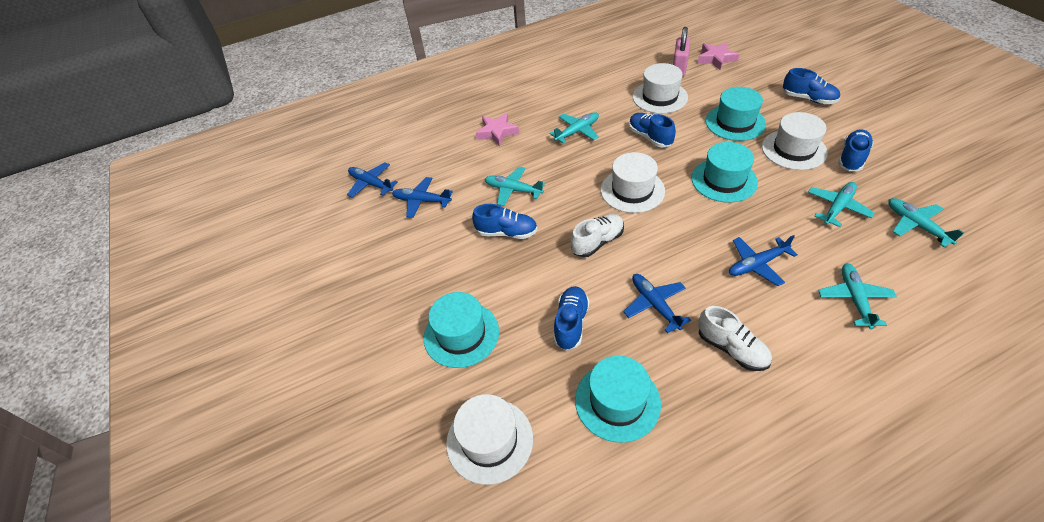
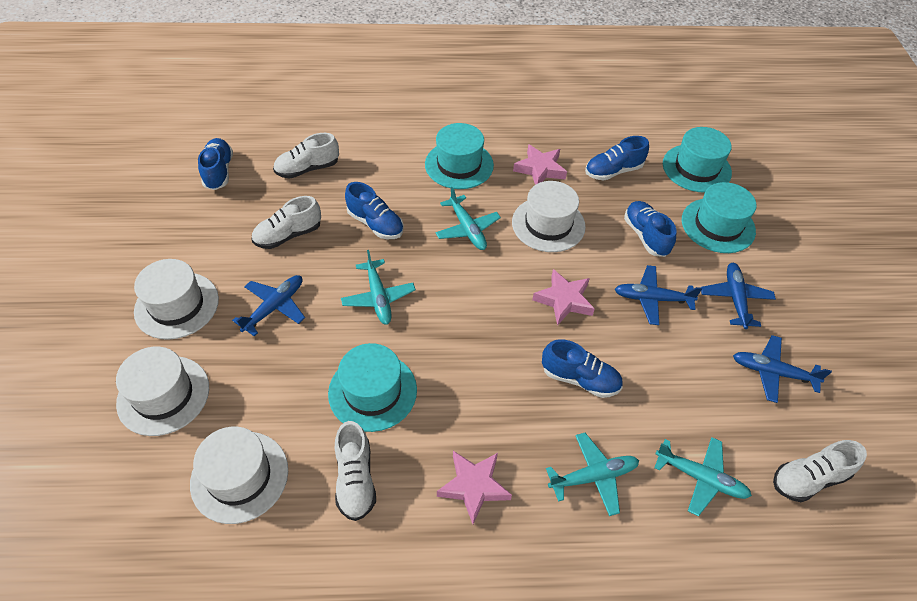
pink padlock: [673,27,690,76] = 1 -> none = 0
pink star: [476,113,519,146] [698,42,740,70] = 2 -> [437,451,512,524] [513,144,567,185] [532,269,595,326] = 3
turquoise plane: [485,167,545,206] [550,112,599,144] [808,182,875,227] [818,263,897,329] [888,198,964,247] = 5 -> [341,250,416,325] [435,187,501,250] [546,433,639,516] [654,437,752,517] = 4
white shoe: [570,214,624,257] [698,306,772,371] = 2 -> [252,196,321,249] [273,133,339,179] [335,421,376,521] [773,440,867,502] = 4

